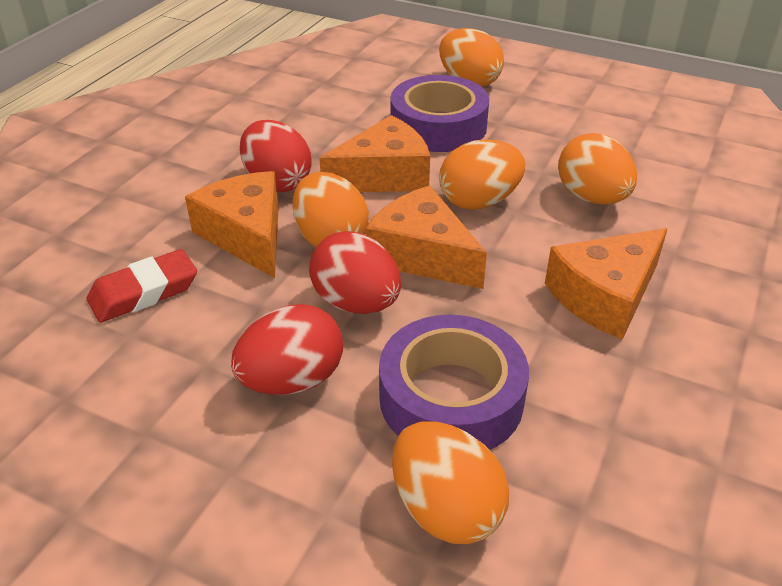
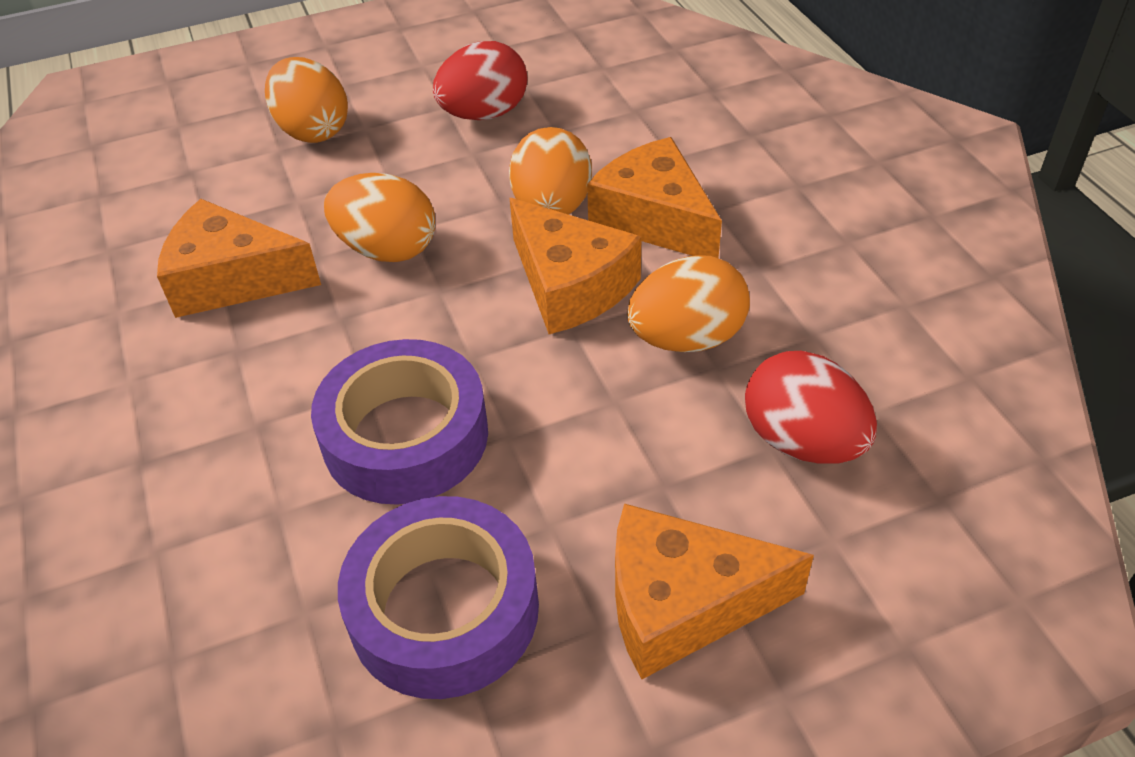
orange egg: [292,172,369,247] [392,422,509,544] [439,28,504,87] [439,139,525,210] [558,133,637,205] = 5 -> [265,57,348,143] [324,173,435,262] [509,127,592,215] [627,255,750,352] = 4
red egg: [231,304,343,395] [240,120,312,192] [309,231,401,314] = 3 -> [433,41,527,120] [745,351,877,464] = 2
red eraser: [87,249,197,323] = 1 -> none = 0

